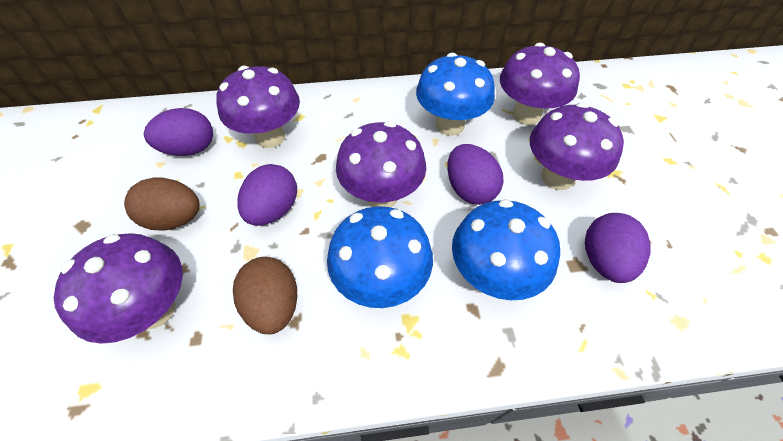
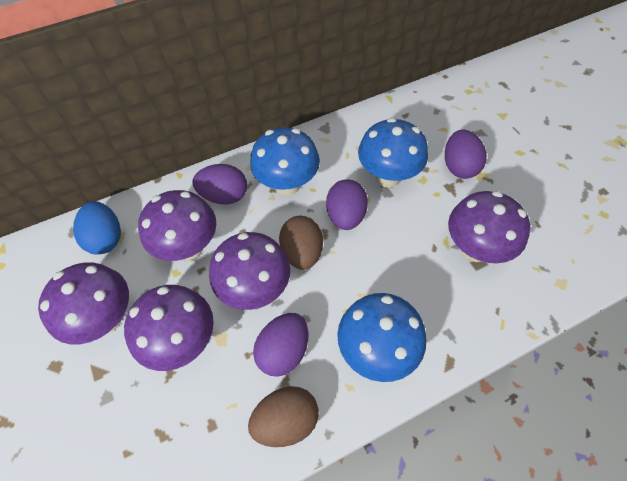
blue egg: none = 0 -> [73,201,121,254] = 1

